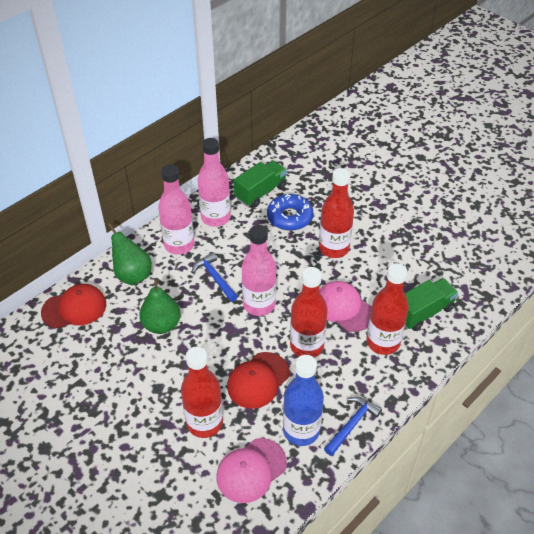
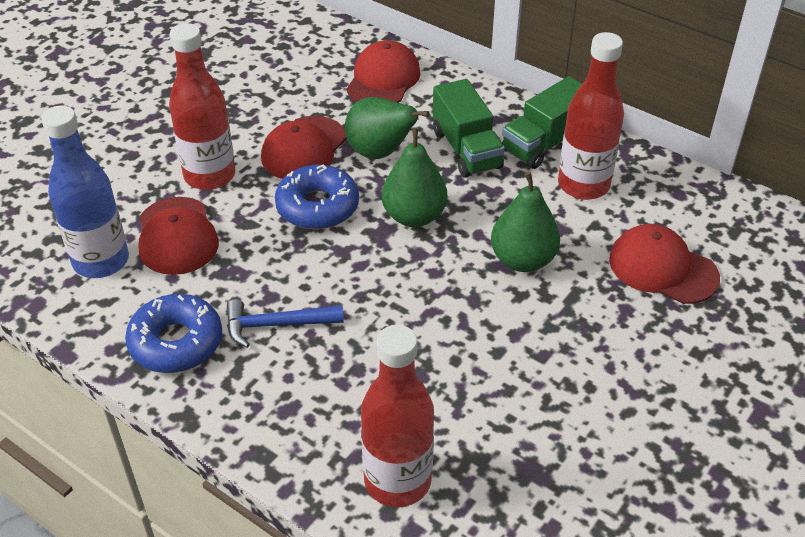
blue donut: [267,194,313,231] = 1 -> [125,294,222,373] [275,165,359,229] = 2
blue hammer: [192,252,238,302] [324,397,382,456] = 2 -> [227,299,344,348] = 1
green pear: [108,223,152,285] [139,279,181,334] = 2 -> [345,97,430,159] [382,127,447,227] [491,171,560,272] = 3
pink bottle: [158,165,195,255] [198,138,231,227] [242,225,276,316] = 3 -> none = 0
pink cap: [216,438,287,503] [320,281,372,332] = 2 -> none = 0
red bottle: [181,346,223,438] [290,267,328,357] [319,168,354,258] [366,263,409,355] = 4 -> [169,23,235,190] [361,325,434,507] [558,32,624,200] = 3
red cap: [41,284,106,328] [227,352,290,409] = 2 -> [138,197,219,275] [261,116,347,179] [346,40,420,103] [609,224,720,304] = 4

